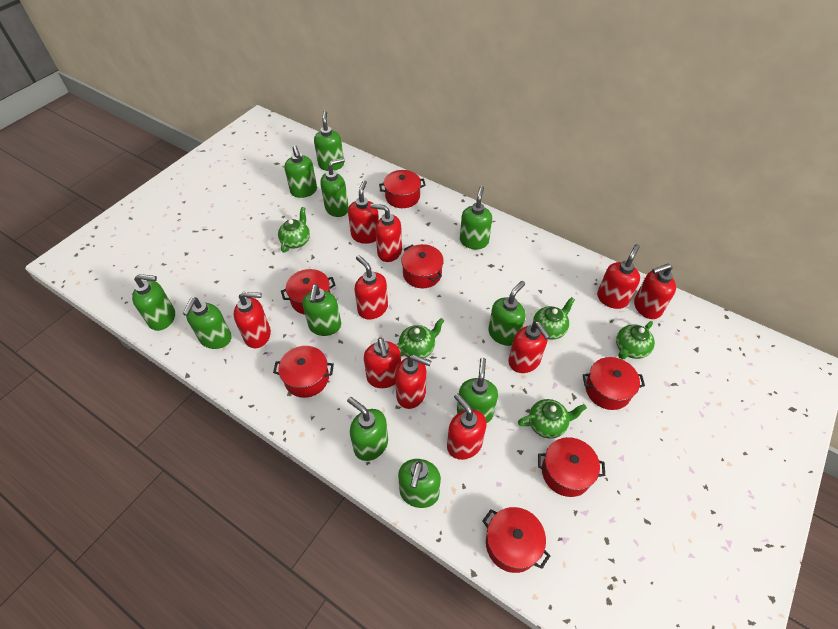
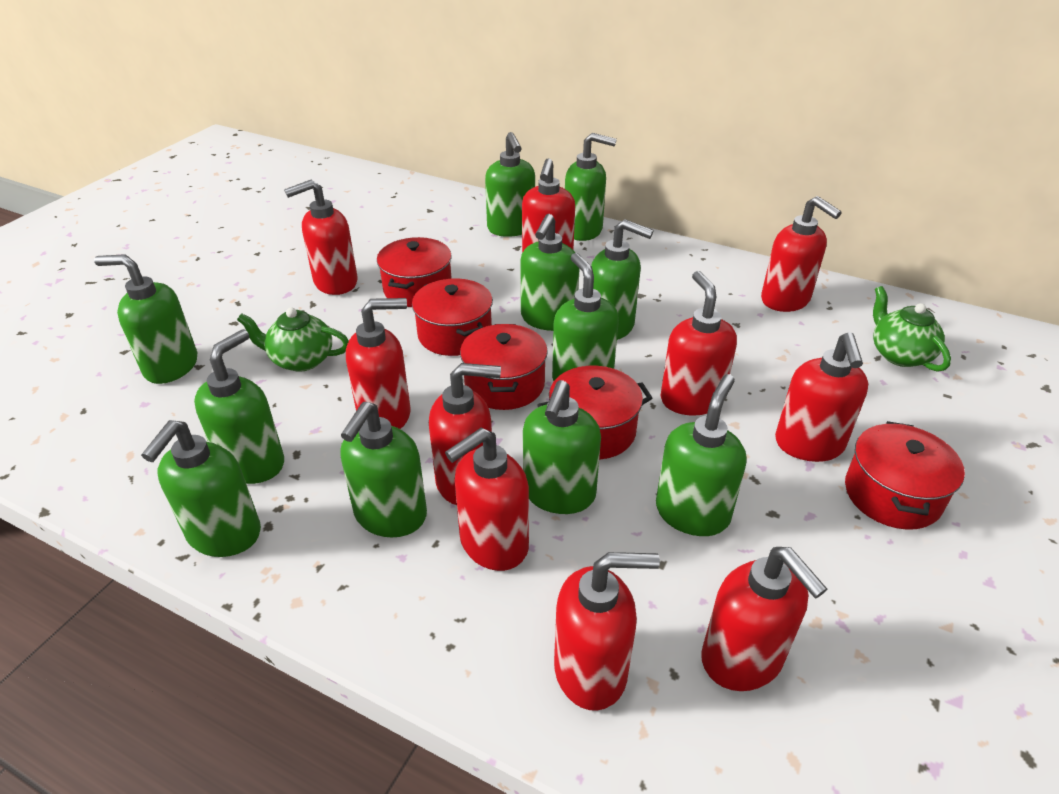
green teapot: [278,207,310,253] [398,318,444,358] [518,399,587,439] [533,297,575,340] [616,321,655,359] = 5 -> [237,307,349,372] [873,286,951,372] = 2
red pot: [273,346,334,398] [281,269,335,315] [379,170,426,208] [401,244,444,288] [482,507,550,573] [538,437,605,497] [583,357,645,410] = 7 -> [377,237,452,307] [412,279,493,356] [460,324,548,410] [537,366,652,460] [845,421,965,530] = 5

